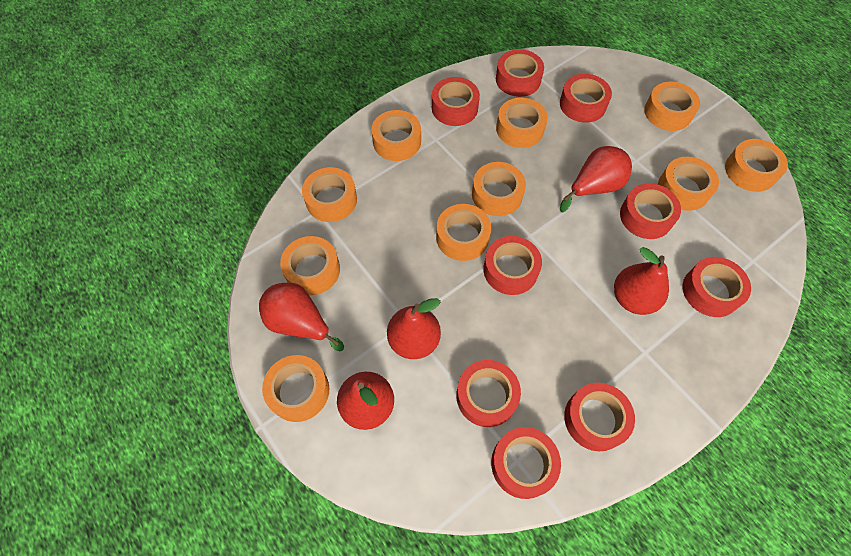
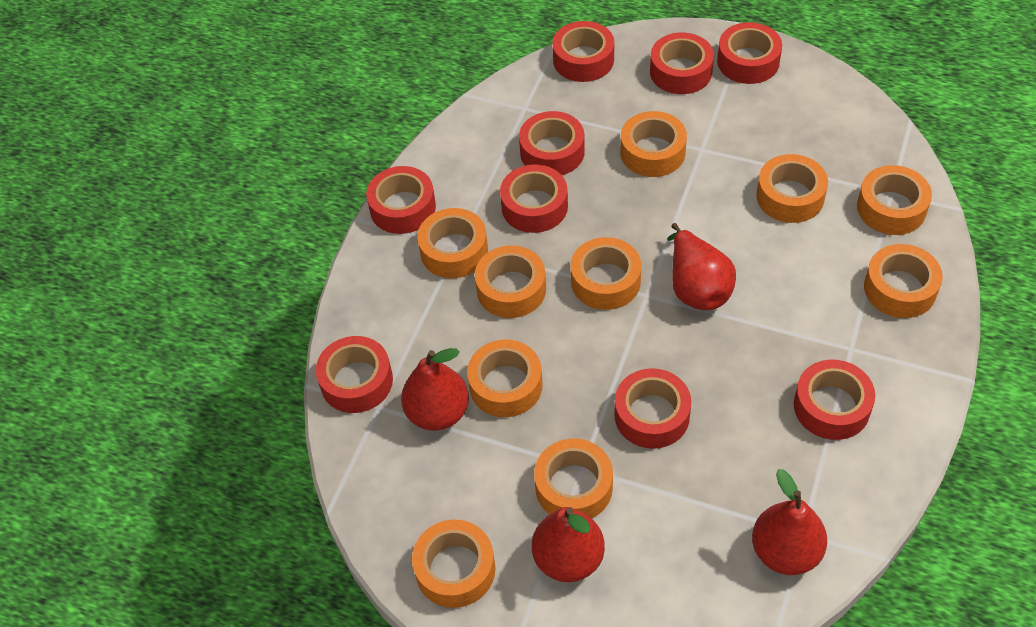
red pear: [259,283,344,352] [337,372,394,430] [387,298,441,359] [560,146,632,212] [614,247,669,315] = 5 -> [401,348,469,431] [532,507,605,582] [667,223,736,310] [752,469,827,575] = 4

